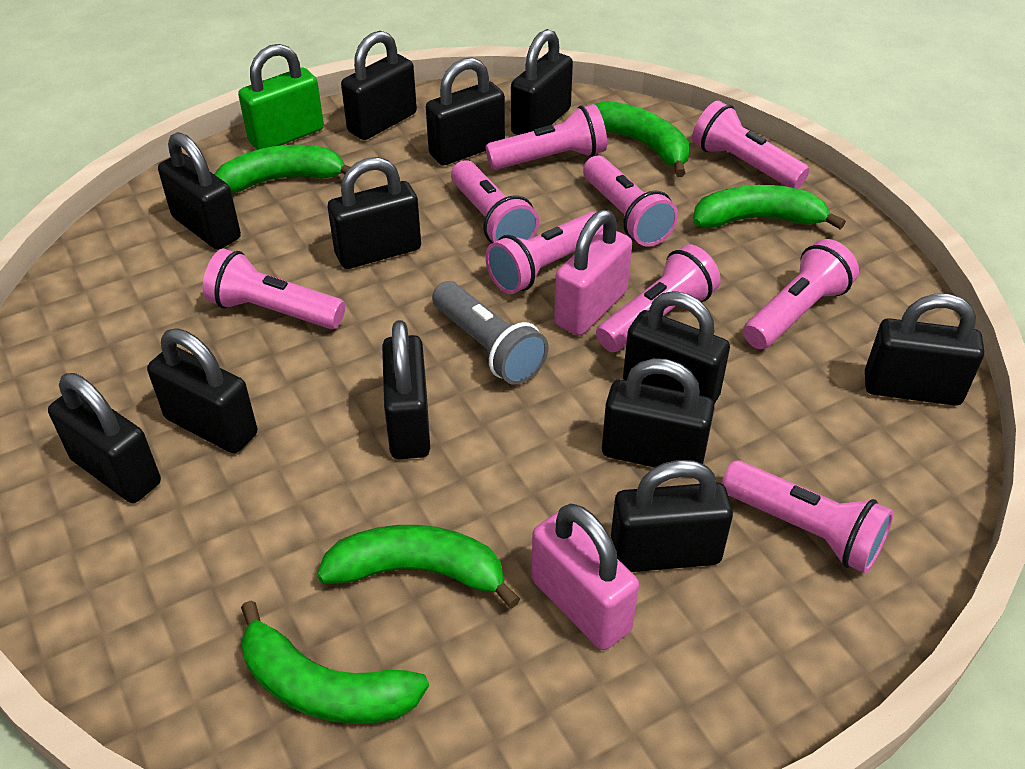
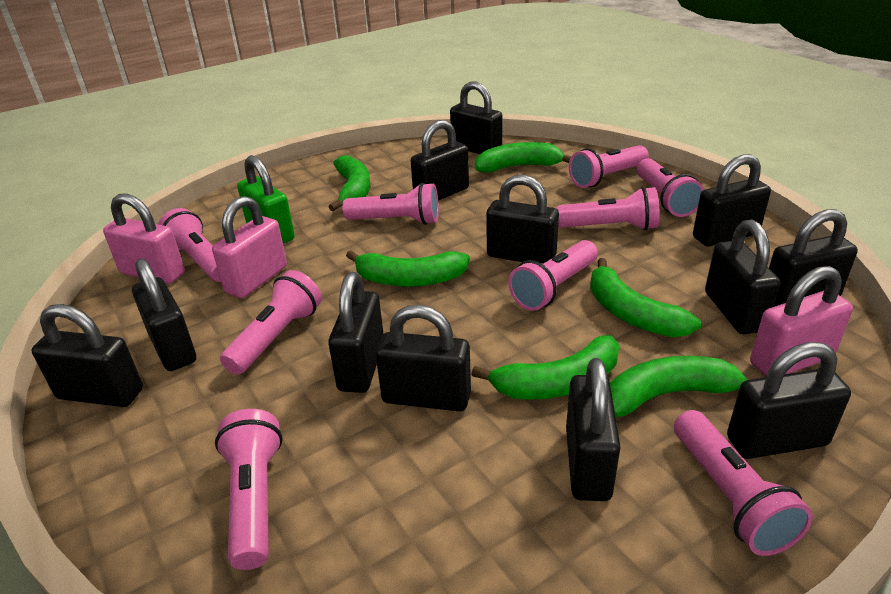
green banana: [214,145,351,193] [241,601,429,724] [317,525,520,608] [595,101,689,177] [693,185,846,230] = 5 -> [329,155,370,211] [346,250,470,287] [471,335,619,400] [475,142,572,172] [590,258,701,337] [610,356,751,417] = 6
grey flashlight: [432,281,549,385] = 1 -> none = 0
pink padlock: [532,504,639,650] [554,210,632,336] = 2 -> [103,193,185,284] [212,196,287,298] [750,266,853,377] = 3

